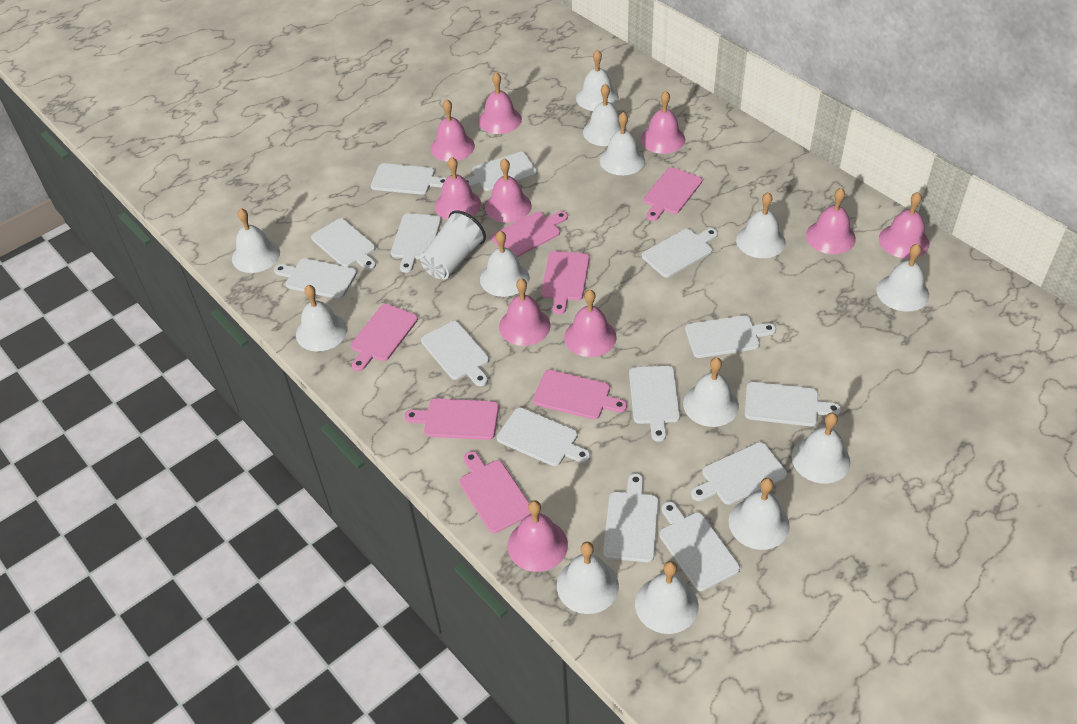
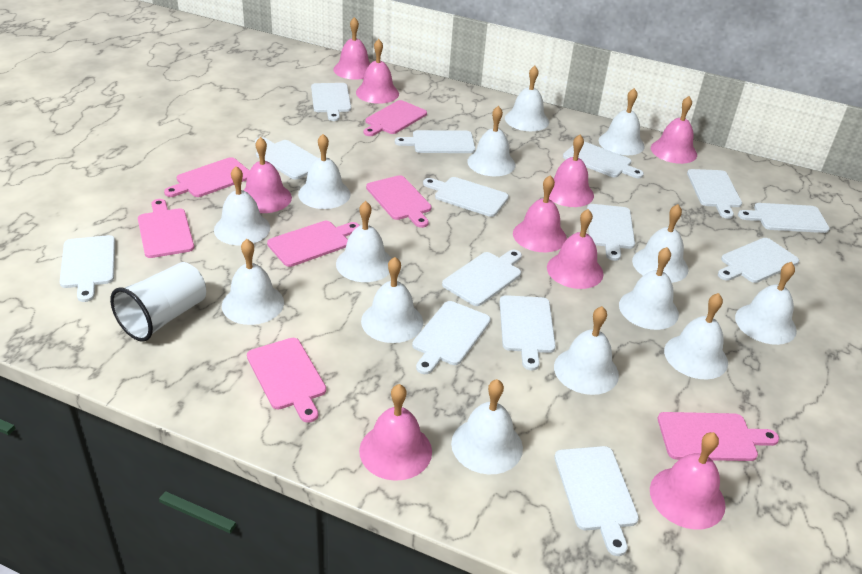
pink bell: [431,99,475,161] [435,157,481,220] [478,72,522,134] [485,158,532,223] [499,278,551,346] [508,500,568,572] [564,289,617,357] [641,91,685,154] [806,188,856,254] [879,192,929,259] = 10 -> [243,137,292,213] [333,17,370,80] [356,39,399,104] [359,384,432,481] [513,175,567,252] [547,209,604,289] [549,135,594,207] [650,432,726,530] [651,96,697,164] = 9
white bell: [232,208,280,273] [296,285,347,351] [480,230,529,297] [557,542,619,614] [576,50,619,111] [583,84,627,146] [600,112,645,175] [635,561,698,634] [683,357,739,427] [729,478,790,550] [736,192,786,258] [792,413,851,484] [877,243,929,312] = 13 -> [214,166,270,245] [222,239,284,325] [298,134,351,209] [336,201,392,282] [361,257,423,343] [451,379,523,474] [467,106,515,176] [505,66,549,131] [554,306,619,395] [599,88,645,155] [619,247,679,330] [632,204,688,283] [664,293,728,379] [735,262,797,345] = 14

